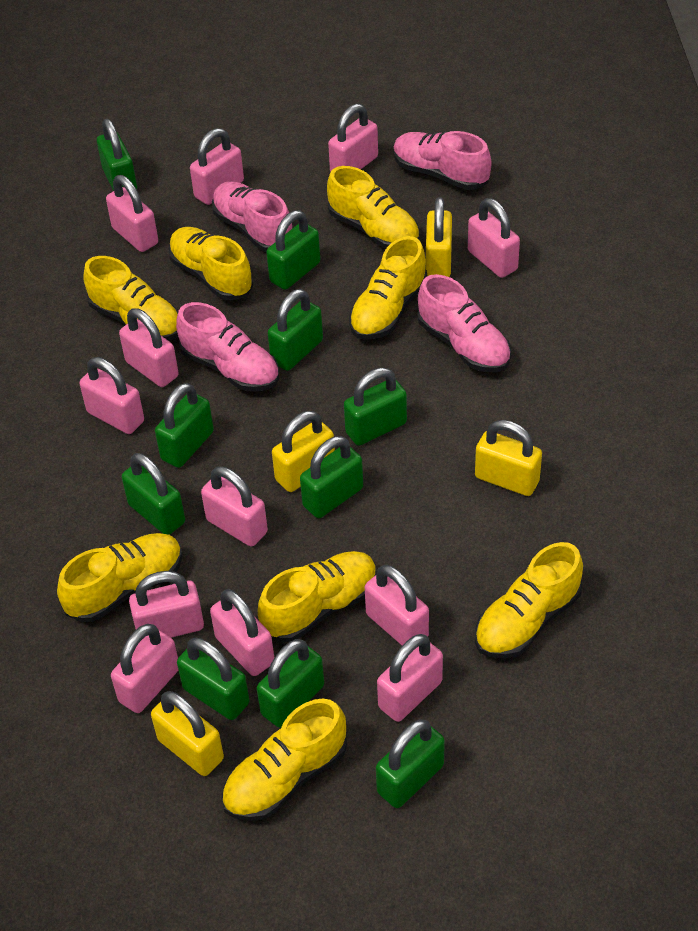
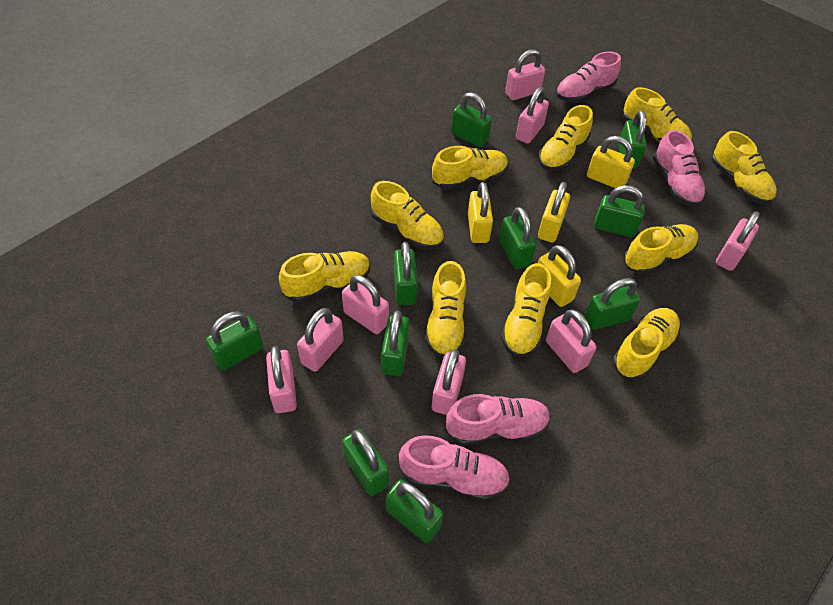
pink padlock: [79,357,144,434] [106,175,158,252] [111,624,178,713] [119,308,179,387] [129,571,204,638] [190,128,244,205] [201,466,268,547] [210,589,274,676] [328,104,378,172] [365,565,429,645] [377,634,443,722] [468,198,520,278] = 12 -> [266,346,297,413] [297,308,344,372] [342,275,389,334] [432,349,466,415] [505,49,545,100] [516,87,549,144] [546,309,597,373] [716,211,760,271] = 8
yellow shoe: [57,533,183,622] [83,256,178,341] [169,227,253,301] [221,699,347,821] [258,551,377,642] [327,166,419,249] [349,236,427,340] [475,542,583,659] = 8 -> [279,251,370,303] [371,181,444,250] [425,261,466,359] [432,146,508,190] [501,263,552,357] [538,105,593,171] [613,308,680,380] [623,87,692,142] [623,224,698,275] [711,131,777,204] = 10

